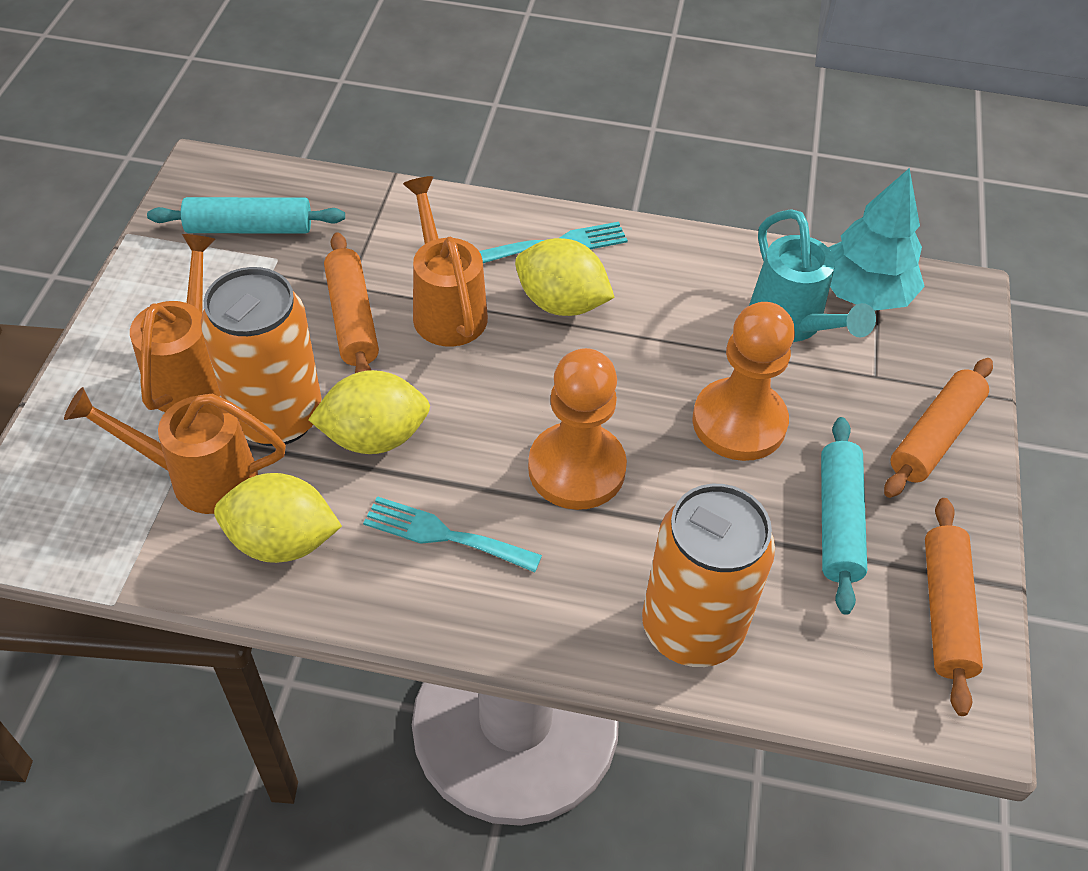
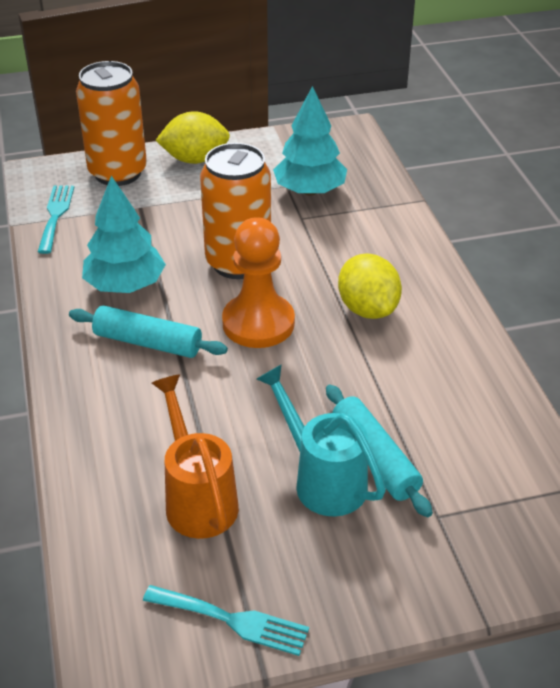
orange pawn: [528,348,627,510] [692,302,795,461] = 2 -> [222,217,295,348] = 1
orange rolling pin: [324,232,379,373] [884,358,993,498] [925,498,983,716] = 3 -> none = 0
orange watering can: [64,387,286,514] [130,234,221,412] [403,176,488,347] = 3 -> [152,374,239,539] = 1
turquoise tree: [828,168,925,311] = 1 -> [82,176,166,293] [273,86,347,195] = 2
yellow lemon: [214,473,342,563] [308,370,430,454] [515,238,615,316] = 3 -> [156,111,230,164] [338,253,402,319] = 2

